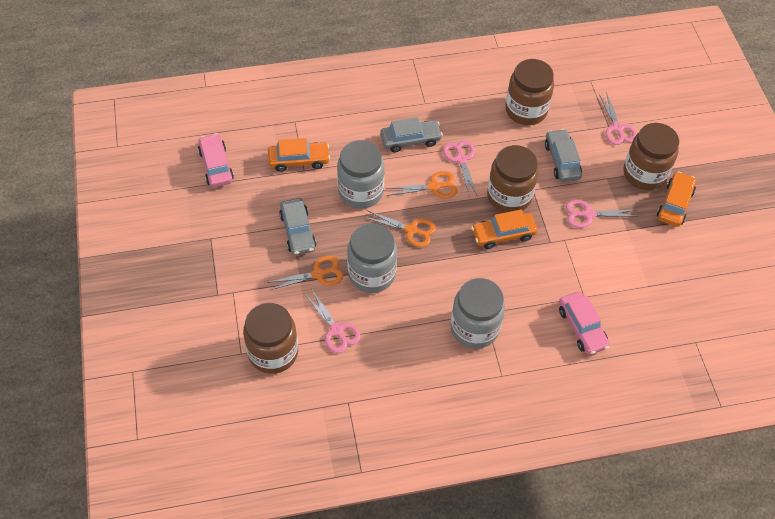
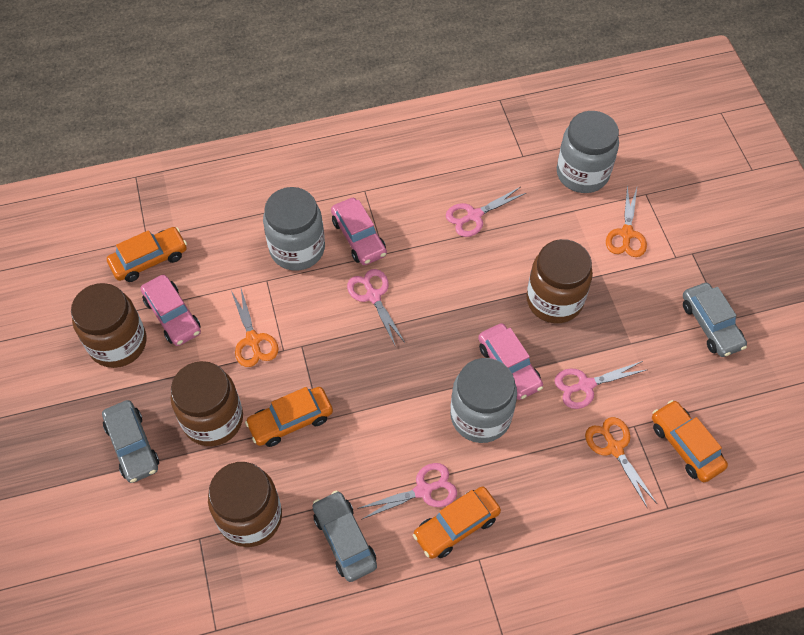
orange car: [268,138,330,172] [471,209,537,249] [657,171,696,227] = 3 -> [107,227,187,282] [245,387,333,447] [413,487,501,559] [652,400,728,482] = 4
pink car: [198,133,234,187] [559,292,610,355] = 2 -> [141,275,201,346] [331,198,387,265] [478,323,543,400] = 3

